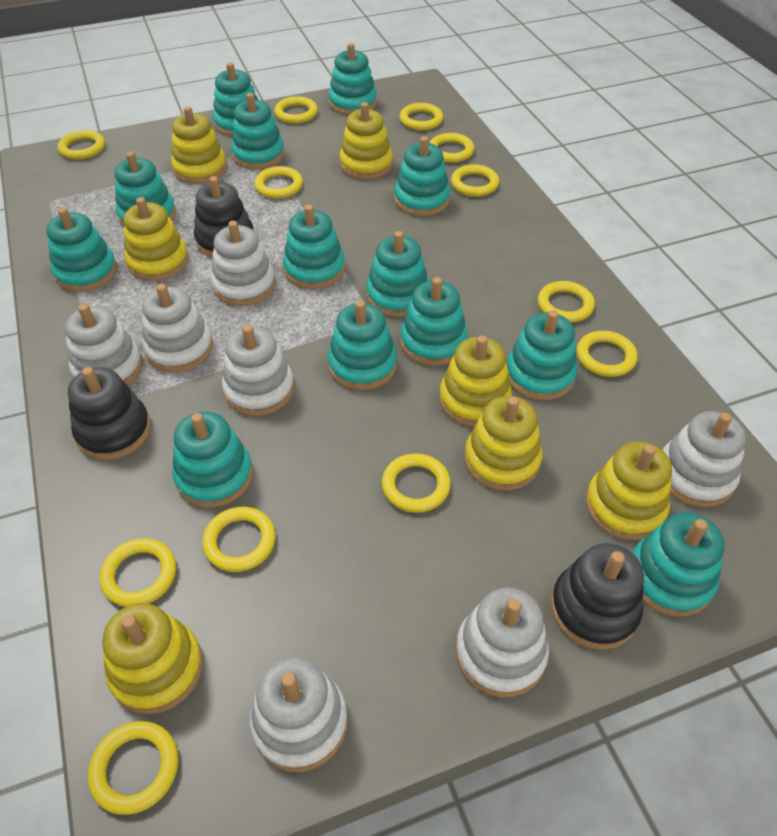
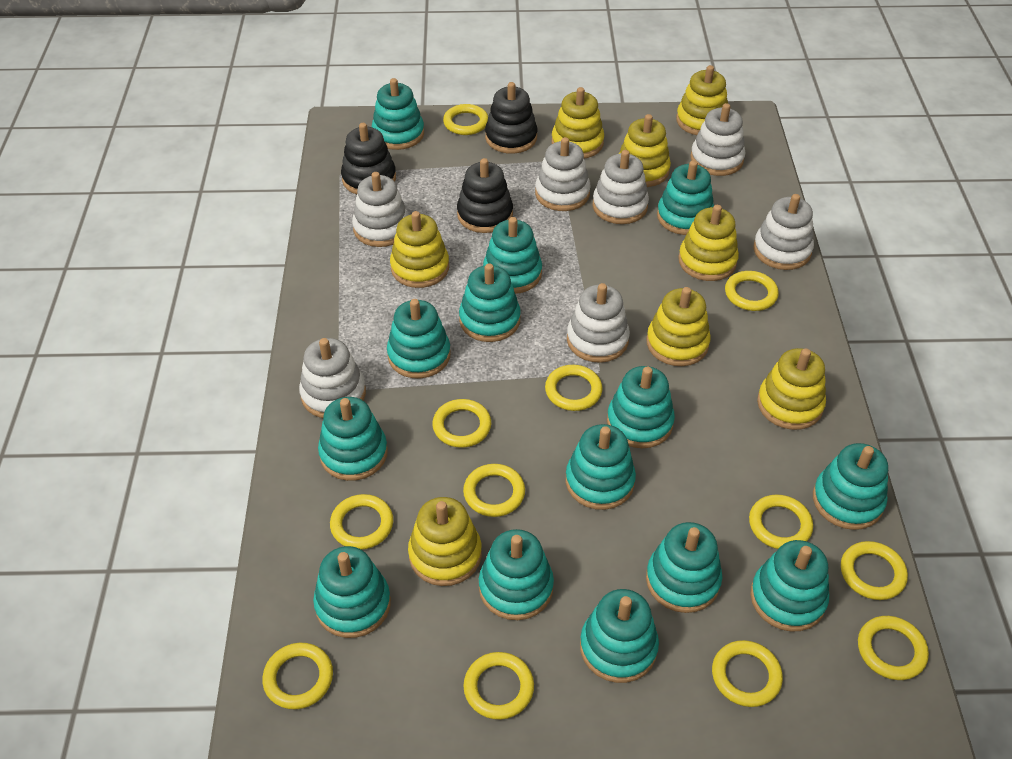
turquoise stacking toy: [46,207,117,292] [115,152,176,227] [172,412,253,508] [213,63,258,136] [231,93,285,169] [283,205,345,289] [328,43,377,115] [328,300,397,390] [366,231,429,317] [394,136,450,216] [400,277,468,366] [507,310,577,400] [633,512,724,617] = 13 -> [313,546,391,638] [318,397,388,481] [372,78,424,150] [387,299,451,378] [459,263,521,342] [479,529,554,620] [483,217,542,294] [566,424,636,510] [580,589,659,683] [607,366,675,448] [646,522,722,613] [657,160,714,235] [750,540,829,632] [813,443,888,530] = 14
yellow stacking toy: [102,603,203,714] [124,197,189,281] [171,106,227,184] [339,102,393,179] [439,335,512,427] [464,396,542,491] [586,441,672,540] = 7 -> [390,211,449,288] [408,497,482,586] [552,87,604,159] [619,114,671,187] [647,287,711,366] [676,65,728,135] [678,205,739,281] [757,348,826,430] = 8

